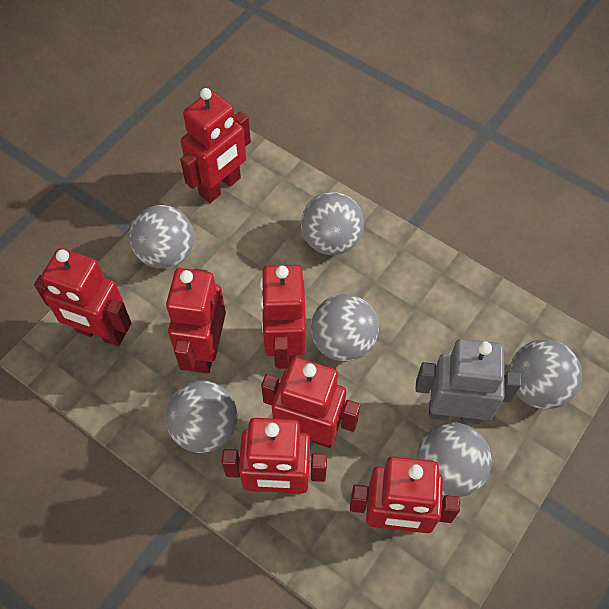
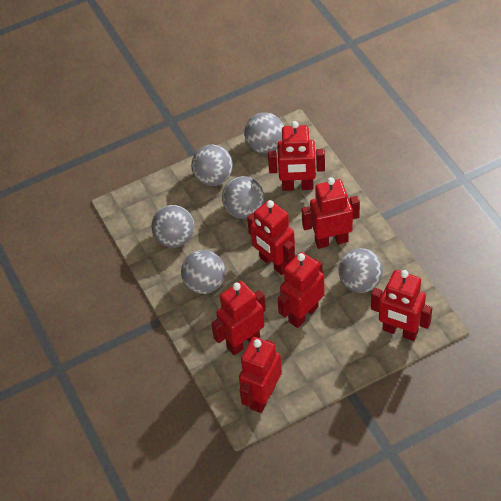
grey robot: [415,339,521,424] = 1 -> none = 0

